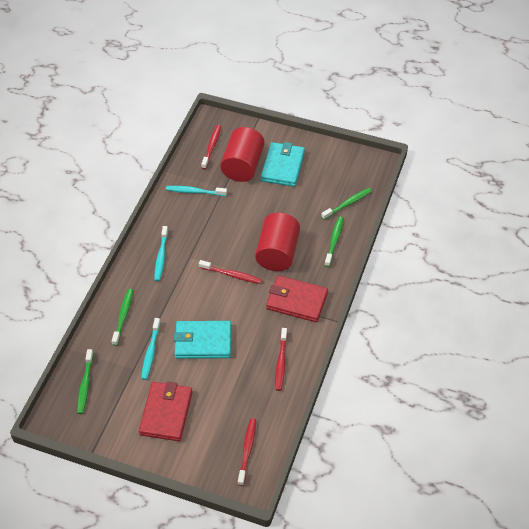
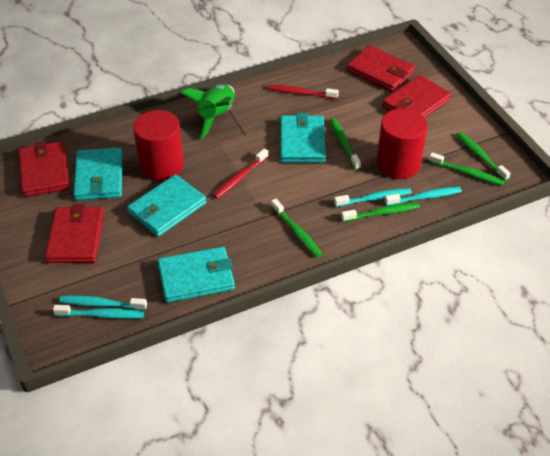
green rocket: none = 0 -> [181,84,235,139] = 1
green toothbrush: [77,349,93,414] [112,289,133,346] [321,188,372,220] [324,217,343,267] = 4 -> [271,198,323,258] [330,118,361,170] [341,202,420,222] [429,152,505,186] [456,132,511,181] = 5
red toothbrush: [199,260,262,284] [201,125,221,169] [238,418,256,486] [275,328,287,391] = 4 -> [213,148,269,199] [268,85,339,99] = 2
red wallet: [139,382,192,441] [266,275,328,322] = 2 -> [18,141,70,197] [45,204,104,263] [347,45,415,92] [382,75,451,118] = 4
turquoise toothbrush: [141,318,161,380] [155,226,168,281] [166,186,227,196] = 3 -> [53,305,144,319] [59,296,147,310] [334,188,412,207] [385,187,462,206] = 4
turquoise wallet: [174,321,231,359] [261,142,305,187] = 2 -> [73,148,123,200] [127,174,206,237] [158,247,235,303] [280,113,326,163] = 4

